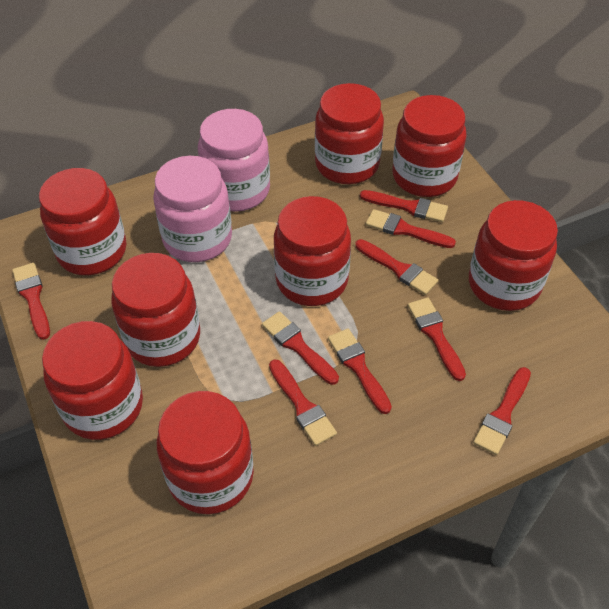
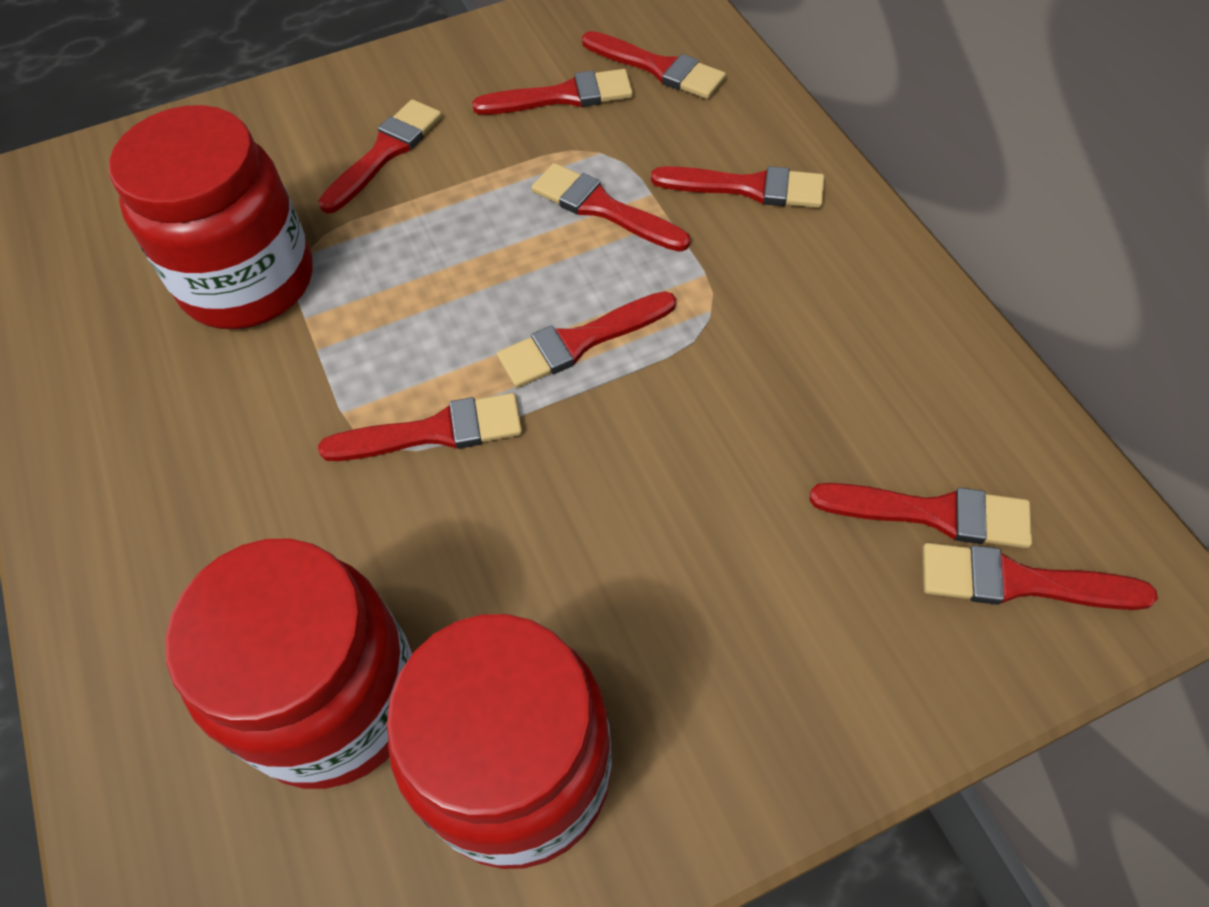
pink jar: [153,156,232,262] [198,109,270,212] = 2 -> none = 0
red jar: [39,168,126,275] [42,321,143,440] [111,253,200,367] [157,391,254,514] [274,196,351,306] [315,83,384,184] [392,95,467,197] [469,200,558,311] = 8 -> [109,105,313,329] [165,539,413,789] [387,614,612,869] = 3

